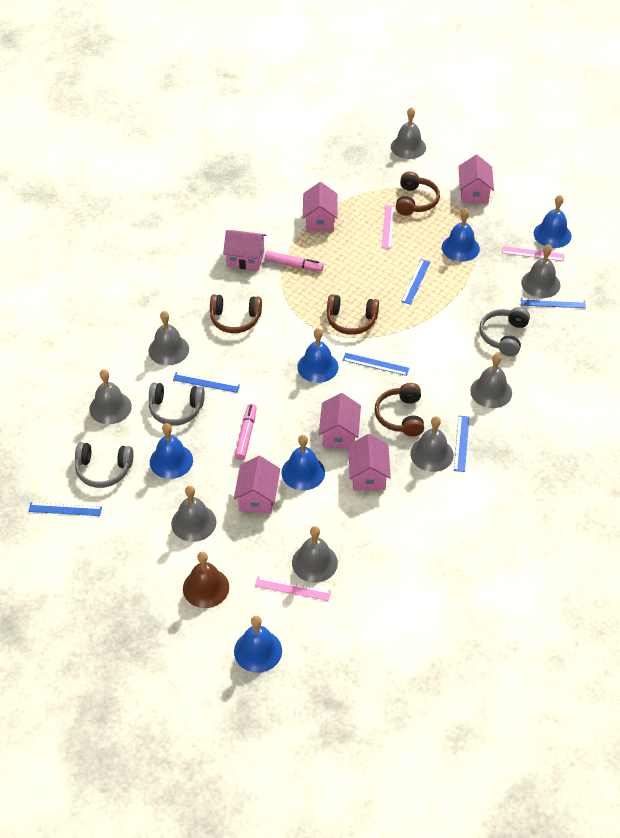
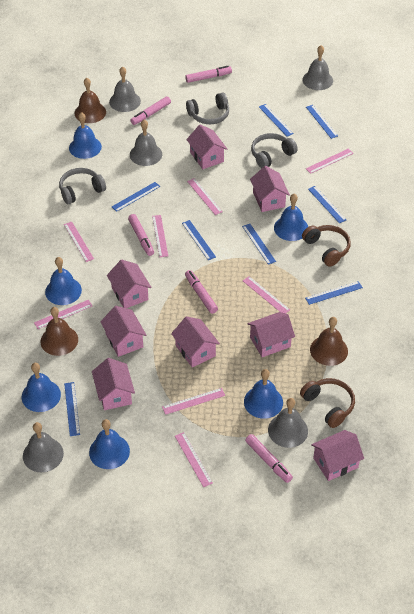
blue ruler: [28,502,102,516] [173,372,240,393] [343,353,409,376] [401,259,430,305] [454,416,469,472] [521,298,586,308] = 6 -> [64,382,80,436] [112,182,160,212] [182,220,216,260] [242,224,276,265] [259,104,294,137] [305,281,363,305] [306,105,338,139] [308,186,346,223] = 8
brown bell: [183,552,229,608] = 1 -> [40,307,78,356] [75,78,106,123] [310,317,348,366] = 3
brown headphones: [210,294,262,333] [327,294,379,335] [375,383,424,436] [396,171,440,216] = 4 -> [300,378,355,428] [302,225,351,267] = 2
grey bell: [89,369,132,424] [148,311,189,365] [171,486,216,542] [292,526,338,583] [391,107,426,159] [410,416,454,472] [470,353,512,408] [521,244,560,298] = 8 -> [23,422,64,472] [109,66,141,112] [130,120,162,166] [268,398,308,448] [302,45,333,90] = 5
pink house: [223,230,266,271] [234,456,280,514] [303,182,338,231] [319,393,361,449] [348,434,391,490] [458,155,494,203] = 6 -> [92,358,135,410] [100,306,146,357] [107,260,152,308] [171,316,220,368] [186,125,227,169] [247,312,295,357] [250,166,290,212] [311,430,364,481] = 8
pink marker: [234,404,257,460] [265,251,324,271] = 2 -> [128,214,154,256] [130,96,171,125] [185,66,232,83] [185,270,218,314] [245,434,293,483] = 5
pink ruler: [255,576,331,601] [381,205,395,249] [502,246,565,261] = 3 -> [34,300,92,329] [64,222,94,262] [152,215,168,257] [162,388,225,415] [175,432,213,487] [187,178,223,215] [243,276,290,313] [306,148,354,174] = 8

